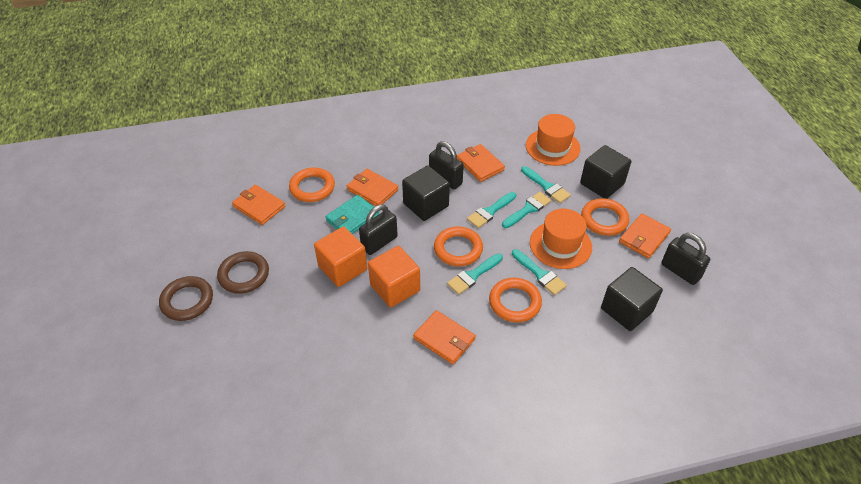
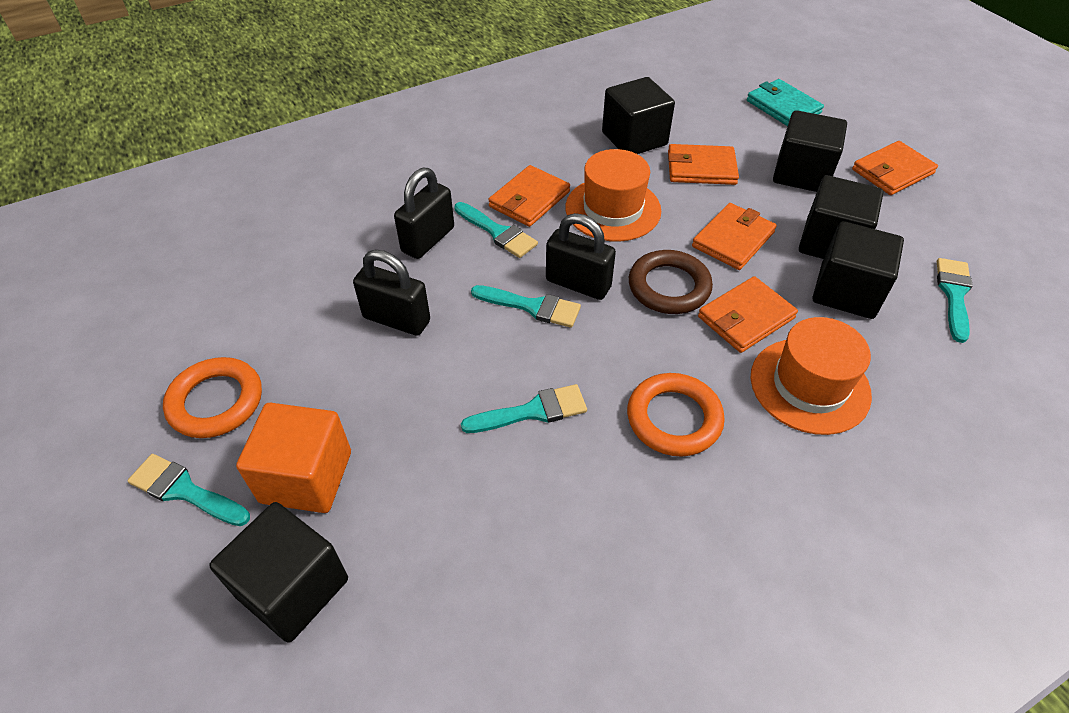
black cube: [402,166,450,221] [580,145,631,199] [601,267,663,331] = 3 -> [209,502,348,642] [602,77,675,154] [773,110,847,192] [799,175,884,259] [813,221,904,319] = 5
brown ring: [159,276,213,321] [217,251,269,294] = 2 -> [629,250,713,314] = 1
orange cube: [314,226,367,287] [368,246,420,308] = 2 -> [236,403,351,513] = 1
orange ring: [289,168,335,202] [434,227,483,266] [489,278,542,322] [581,198,629,236] = 4 -> [163,357,262,438] [627,373,725,456] = 2

